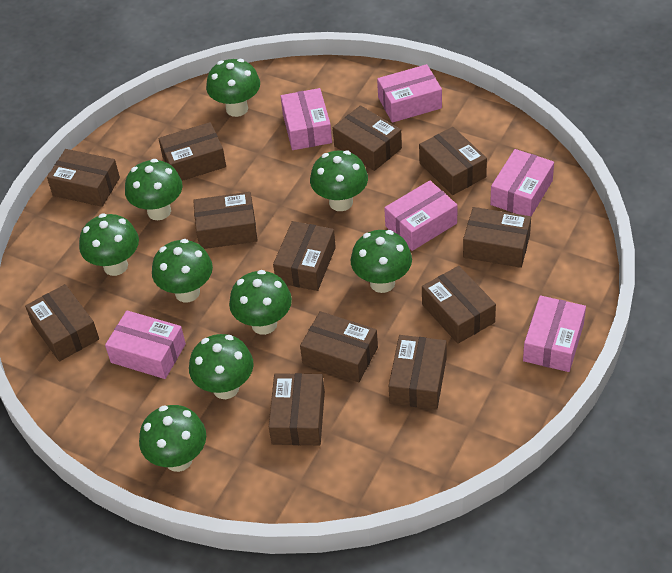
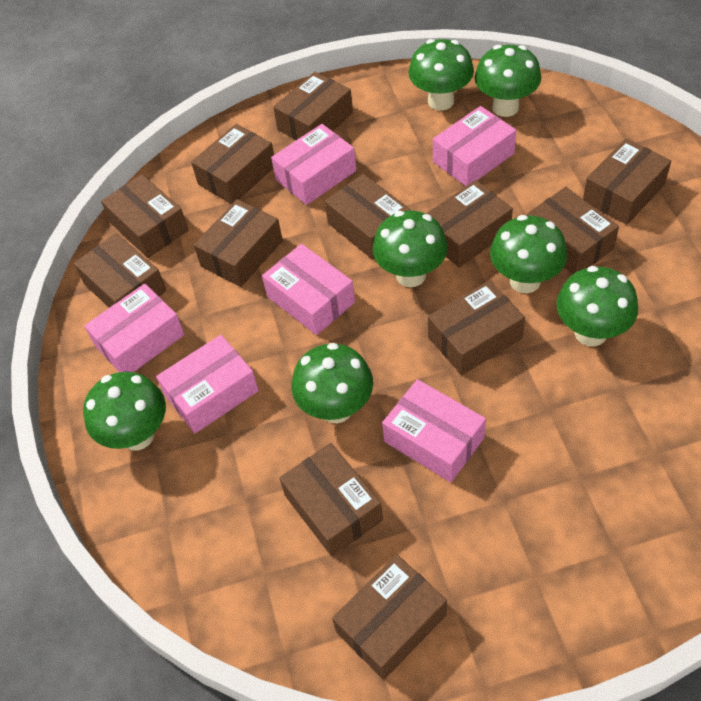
green mushroom: [79,214,139,276] [125,159,183,220] [139,405,206,472] [152,239,213,302] [189,334,254,399] [206,59,260,117] [229,270,292,335] [310,150,368,211] [351,230,412,293] = 9 -> [83,372,166,451] [292,343,373,423] [373,211,448,287] [408,39,474,111] [475,45,541,117] [490,215,567,293] [556,266,638,347] = 7

